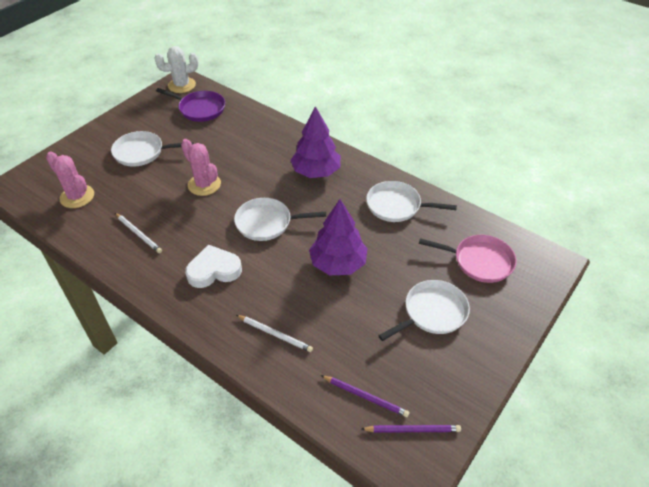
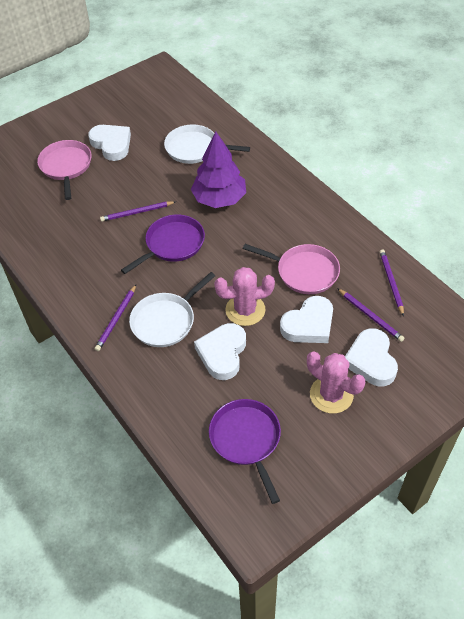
pink pan: [419,235,517,283] = 1 -> [37,140,92,200] [243,244,340,294] = 2
purple pan: [156,88,225,122] = 1 -> [121,214,205,274] [209,399,281,504] = 2
purple pencil: [321,375,409,417] [362,425,461,433] = 2 -> [95,285,136,351] [100,201,175,222] [337,288,405,342] [380,249,404,316] = 4
purple tree: [290,106,341,178] [309,199,367,275] = 2 -> [191,131,246,208] = 1
white cactus: [154,46,199,93] = 1 -> none = 0
white heart: [185,244,242,288] = 1 -> [88,125,131,161] [194,323,246,380] [280,296,333,343] [345,328,398,387] = 4
white pan: [111,131,194,167] [234,198,326,241] [366,181,457,222] [378,280,470,341] = 4 -> [129,272,215,347] [164,125,250,164] = 2
white pencil: [115,213,162,253] [236,315,313,352] = 2 -> none = 0

